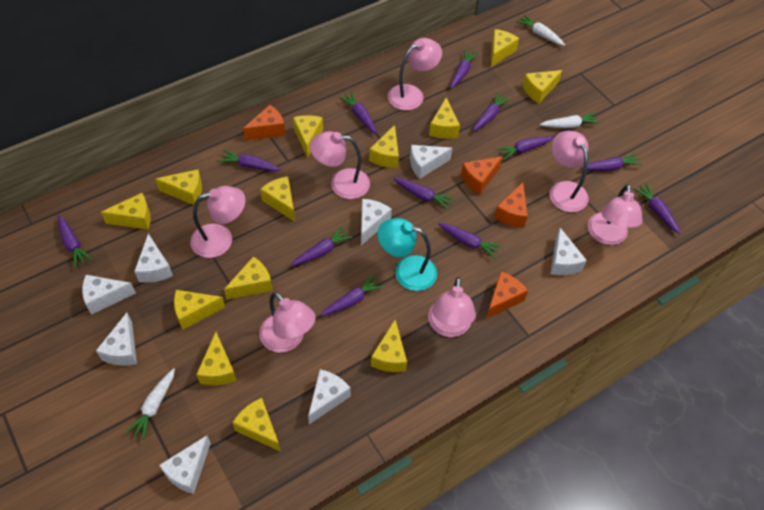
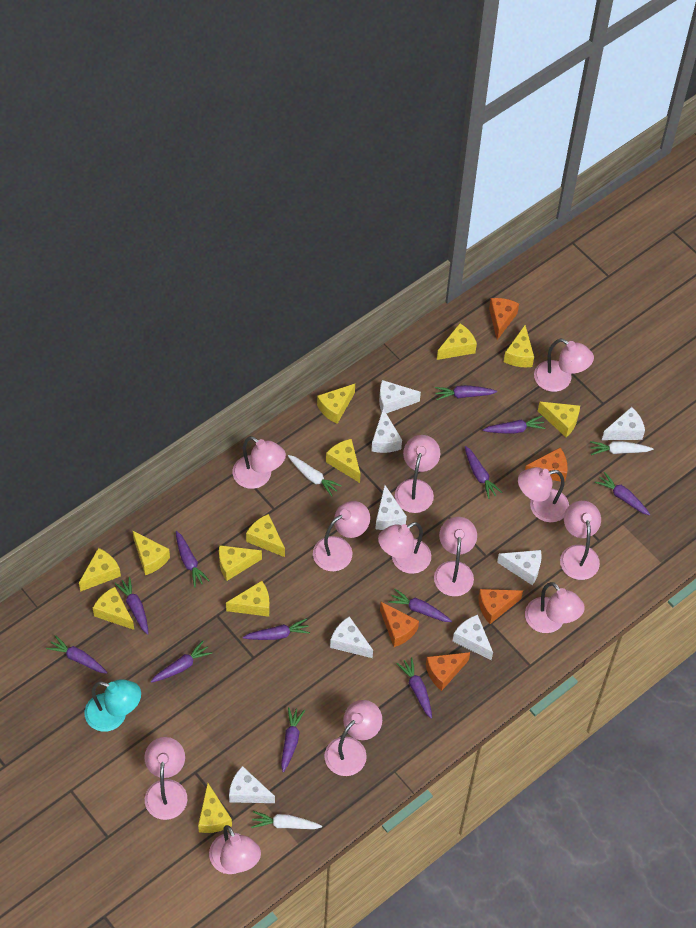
orange cheese: [243,105,285,141] [461,156,503,195] [486,271,528,319] [494,182,528,227] = 4 -> [380,602,419,647] [426,652,470,691] [478,589,523,624] [489,298,519,340] [525,448,568,482] = 5
pink lamp: [190,186,245,258] [259,292,316,353] [310,131,370,199] [388,38,442,111] [428,277,476,337] [549,131,589,212] [588,184,643,245] = 7 -> [144,737,187,820] [209,825,261,874] [232,436,286,489] [313,501,370,571] [324,700,382,776] [378,522,431,574] [395,435,440,513] [434,517,477,596] [518,467,569,522] [525,582,585,633] [534,338,594,392] [560,501,601,580] = 12
yellow cheese: [101,193,151,230] [155,169,202,205] [174,290,225,329] [196,332,237,385] [224,256,273,300] [232,398,281,452] [260,176,295,222] [293,115,323,158] [369,125,399,168] [371,319,407,372] [429,97,460,139] [491,29,519,67] [523,70,562,104] = 13 -> [79,548,121,592] [93,587,134,630] [132,530,170,575] [198,783,232,833] [219,545,262,581] [226,581,270,617] [246,514,285,557] [317,384,355,424] [326,439,361,483] [437,323,477,360] [504,325,534,367] [538,402,580,437] = 12

